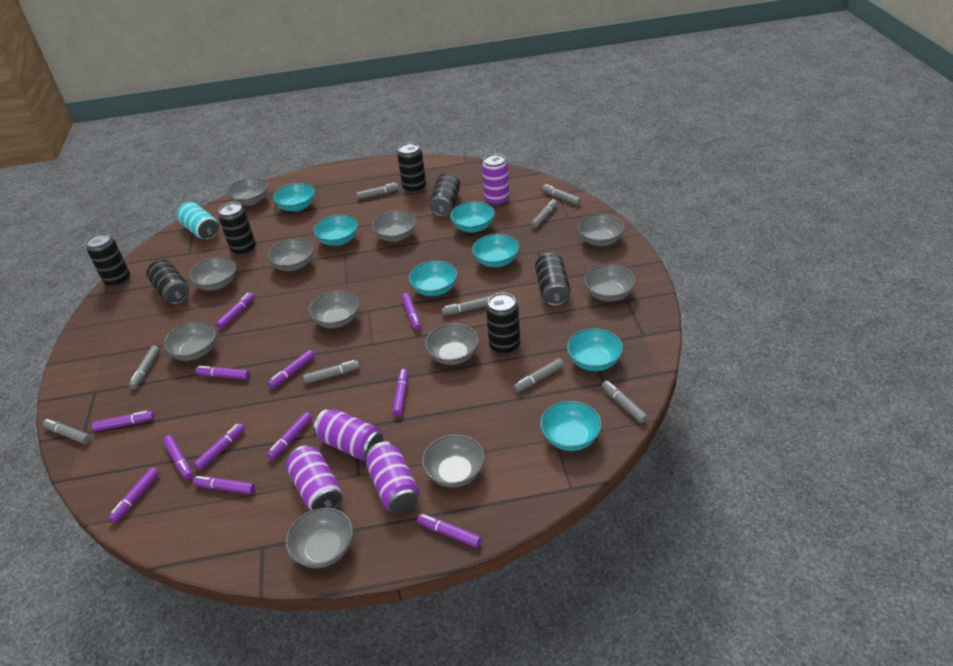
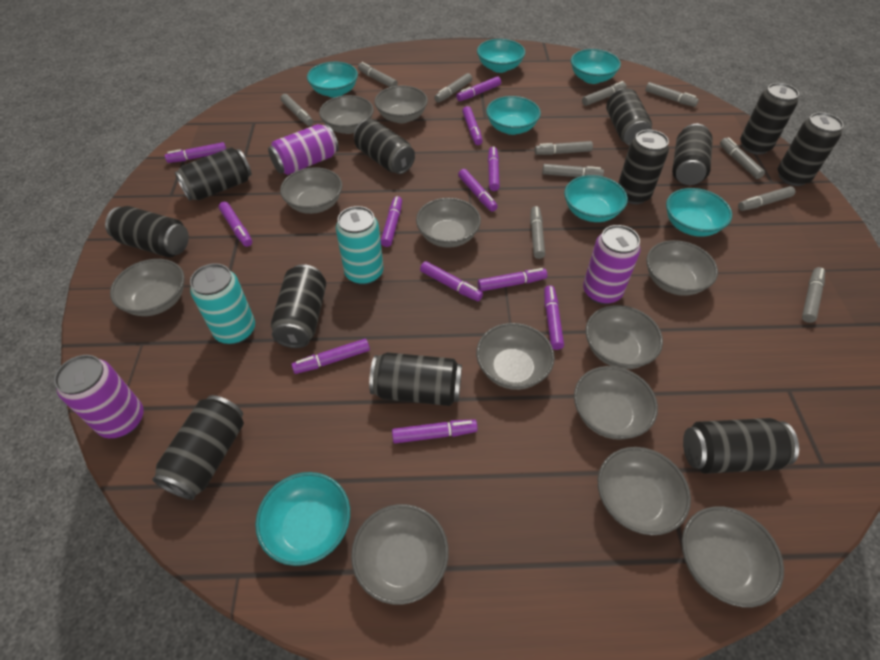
black can: [86,233,130,287] [146,260,189,304] [218,202,256,256] [397,142,426,193] [429,173,460,217] [486,293,520,354] [535,253,571,306] = 7 -> [105,206,189,257] [152,395,244,500] [175,147,252,201] [271,264,326,348] [354,119,415,174] [369,352,462,406] [606,88,652,146] [618,130,669,204] [672,124,713,185] [683,418,799,474] [740,83,799,155] [778,112,844,186] = 12
grey bowl: [163,321,216,361] [189,257,236,291] [227,178,268,206] [267,238,314,271] [285,508,353,568] [309,291,359,328] [372,211,416,242] [422,434,485,487] [425,323,479,365] [577,214,625,246] [584,264,636,301] = 11 -> [110,259,185,316] [280,167,342,214] [319,95,374,134] [351,504,449,605] [374,86,428,123] [416,198,481,248] [476,323,555,390] [574,366,658,440] [585,305,663,369] [598,447,691,535] [646,240,718,296] [682,506,784,607] = 12
grey marker: [43,419,91,444] [129,346,160,389] [303,360,360,384] [356,183,399,199] [442,296,491,316] [514,358,564,392] [530,199,558,228] [542,184,581,205] [602,381,648,423] = 9 -> [280,94,313,126] [358,62,398,87] [434,73,472,103] [530,206,545,259] [535,141,593,155] [542,164,604,177] [582,81,627,106] [645,82,699,107] [720,137,765,179] [738,186,795,211] [802,267,825,323] = 11
purple can: [286,445,342,510] [313,409,384,461] [366,442,420,514] [482,154,509,206] = 4 -> [54,355,144,438] [268,124,339,175] [583,225,641,304] = 3
turquoise can: [177,202,219,240] = 1 -> [190,263,255,344] [336,206,384,285] = 2

